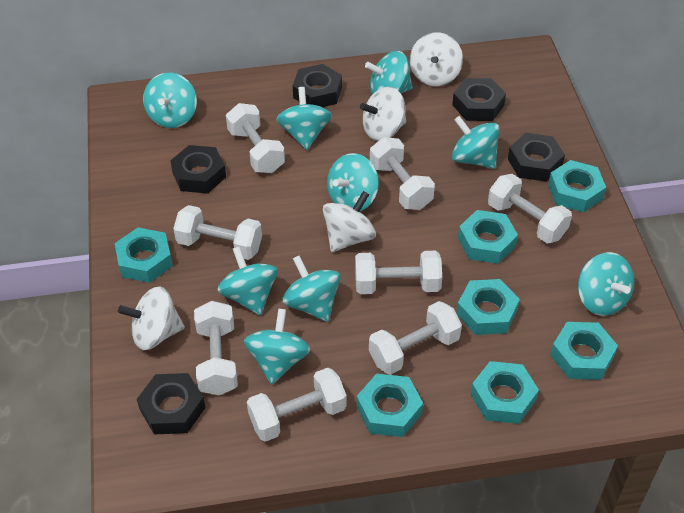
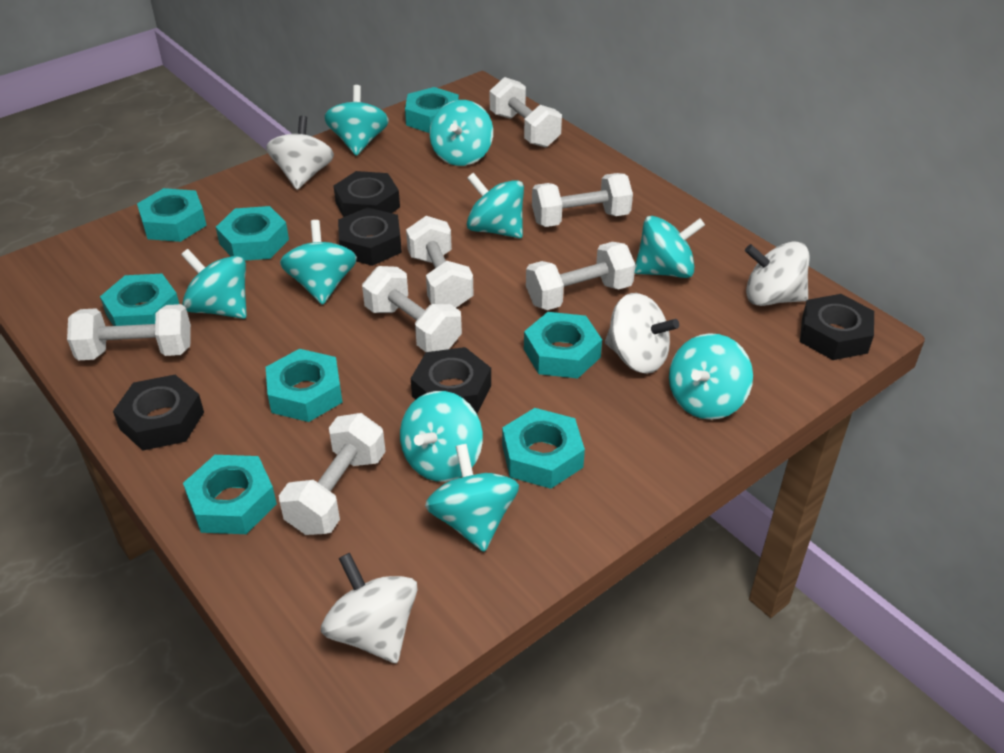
turquoise nut: [115,227,173,283] [357,374,423,437] [457,279,520,335] [458,210,518,264] [471,361,539,424] [548,160,606,212] [551,322,618,380] = 7 -> [100,274,179,326] [137,188,207,242] [183,455,277,534] [216,206,289,261] [266,349,343,422] [405,87,459,133] [502,408,585,489] [524,312,602,379] = 8
white dumbbell: [173,205,262,260] [194,301,238,395] [226,103,285,173] [247,368,347,442] [355,251,442,294] [369,301,462,375] [370,137,435,210] [488,174,572,243] = 8 -> [67,304,191,360] [279,413,386,535] [362,266,462,352] [406,216,474,308] [490,77,562,147] [526,242,635,310] [532,173,633,227] = 7

